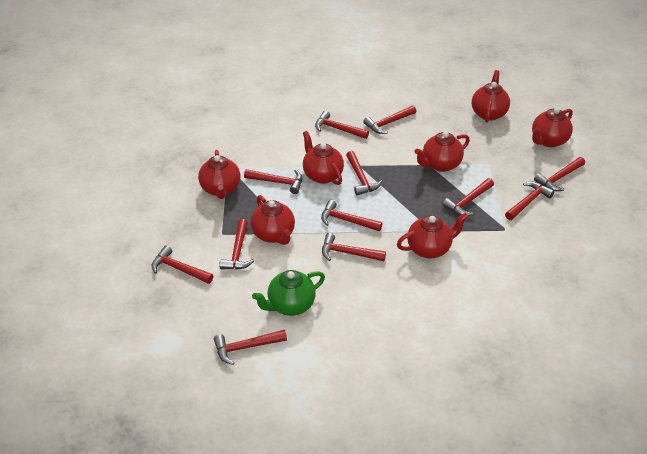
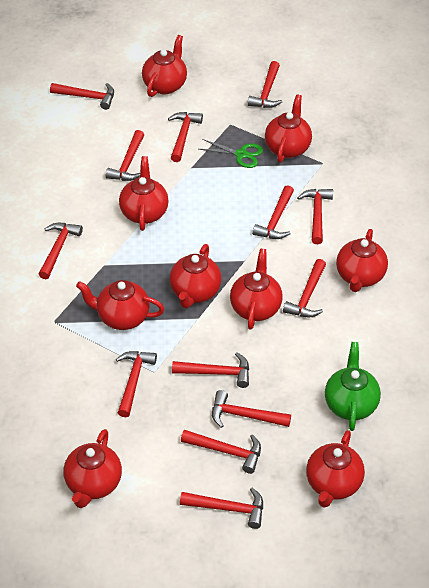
green scissors: none = 0 -> [199,139,263,168] = 1
red hammer: [152,245,213,284] [214,330,287,365] [219,219,254,269] [244,169,303,194] [315,111,369,139] [321,200,383,231] [322,233,386,261] [346,151,382,195] [363,105,416,134] [442,178,494,216] [505,181,555,220] [534,157,585,191] = 12 -> [39,223,83,279] [50,83,114,110] [105,130,144,181] [116,351,157,417] [168,112,203,162] [172,352,249,388] [180,488,263,529] [181,430,261,474] [212,390,291,428] [248,61,282,108] [252,185,294,239] [283,259,326,317] [297,189,333,244] = 13
red teapot: [198,150,240,199] [251,195,295,245] [303,131,344,185] [397,213,468,258] [414,131,470,172] [472,70,510,123] [532,108,573,147] = 7 -> [64,429,122,508] [76,280,164,330] [119,156,169,231] [142,35,187,97] [170,244,221,308] [230,249,282,329] [265,94,312,163] [306,430,365,508] [336,229,388,292] = 9

